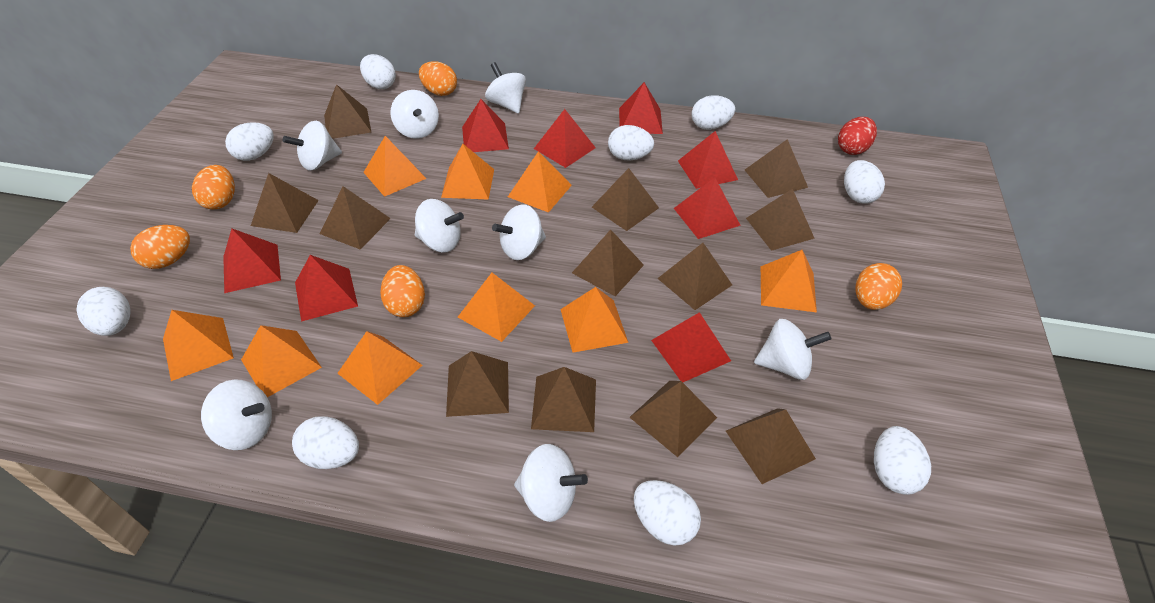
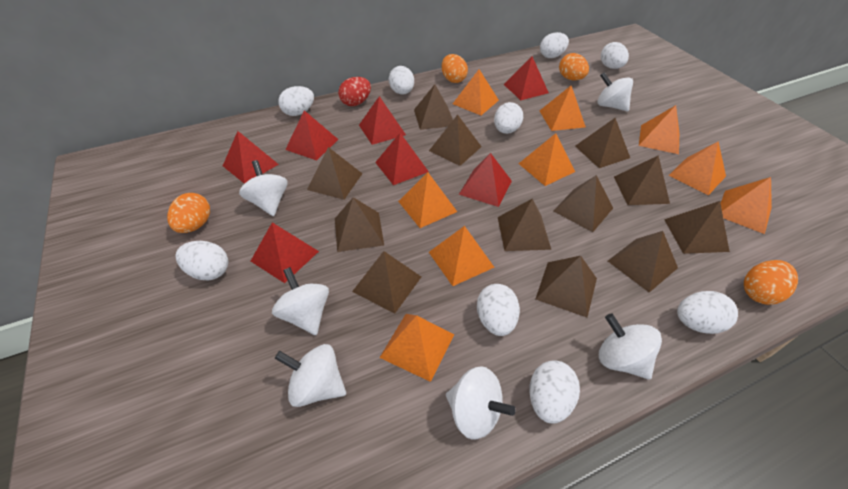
orange egg: [130,225,190,269] [192,165,235,209] [380,265,425,317] [419,61,457,96] [855,263,902,310] = 5 -> [167,193,210,233] [442,54,468,83] [559,53,589,80] [744,260,798,305] = 4
red pyramid: [223,229,281,293] [295,255,358,322] [462,99,509,152] [534,109,596,168] [619,82,663,134] [651,312,731,382] [674,177,741,239] [678,131,738,189] = 8 -> [223,131,279,184] [251,222,319,283] [285,110,338,161] [359,96,406,145] [375,133,429,185] [459,153,512,207] [504,56,549,100] = 7
white spinning top: [201,379,272,450] [283,121,342,170] [391,90,439,139] [415,199,464,252] [485,62,526,114] [492,204,546,260] [514,444,588,522] [754,319,831,380] = 8 -> [239,160,288,216] [272,267,329,335] [275,344,346,407] [446,366,516,439] [597,72,633,111] [599,313,662,380] = 6

